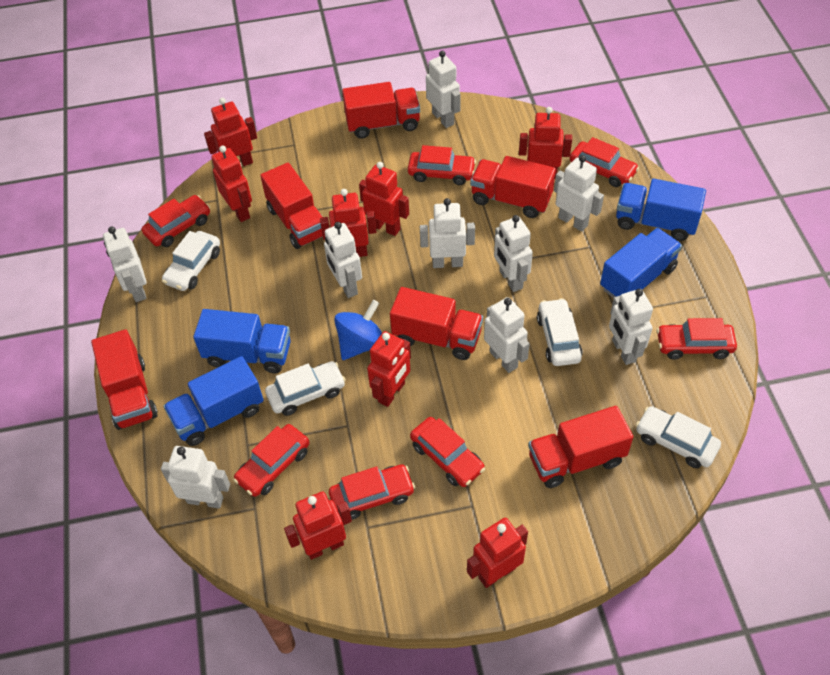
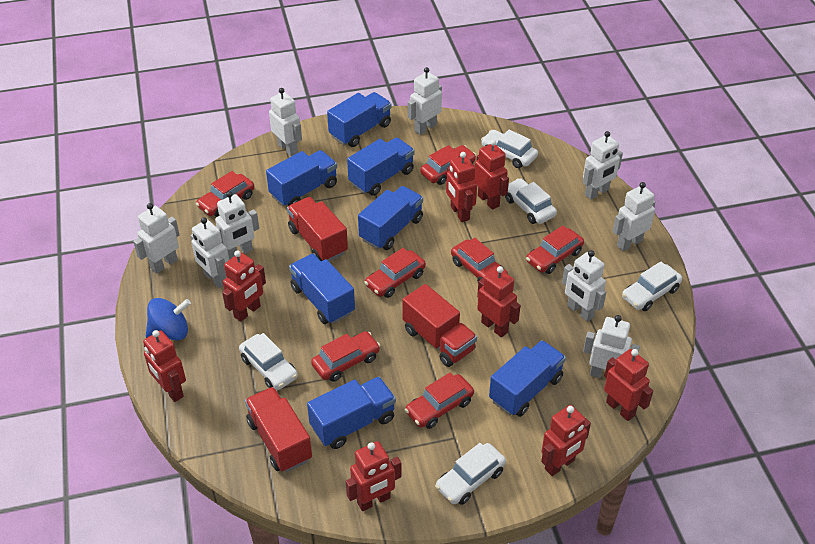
blue truck: [163,356,264,446] [193,309,291,373] [600,228,682,298] [616,179,706,241] = 4 -> [266,150,337,207] [289,254,355,324] [307,377,396,449] [327,92,391,147] [347,137,414,196] [358,186,423,250] [489,340,566,417] = 7
red truck: [91,329,158,430] [260,163,323,249] [342,82,420,138] [390,287,483,360] [470,156,556,218] [528,406,633,488] = 6 -> [245,387,312,472] [287,197,348,261] [402,284,477,367] = 3
white car: [162,231,220,291] [265,361,346,416] [537,298,583,366] [636,406,721,468] = 4 -> [239,333,298,390] [435,443,506,505] [481,129,538,168] [505,178,557,224] [622,261,682,311] = 5

